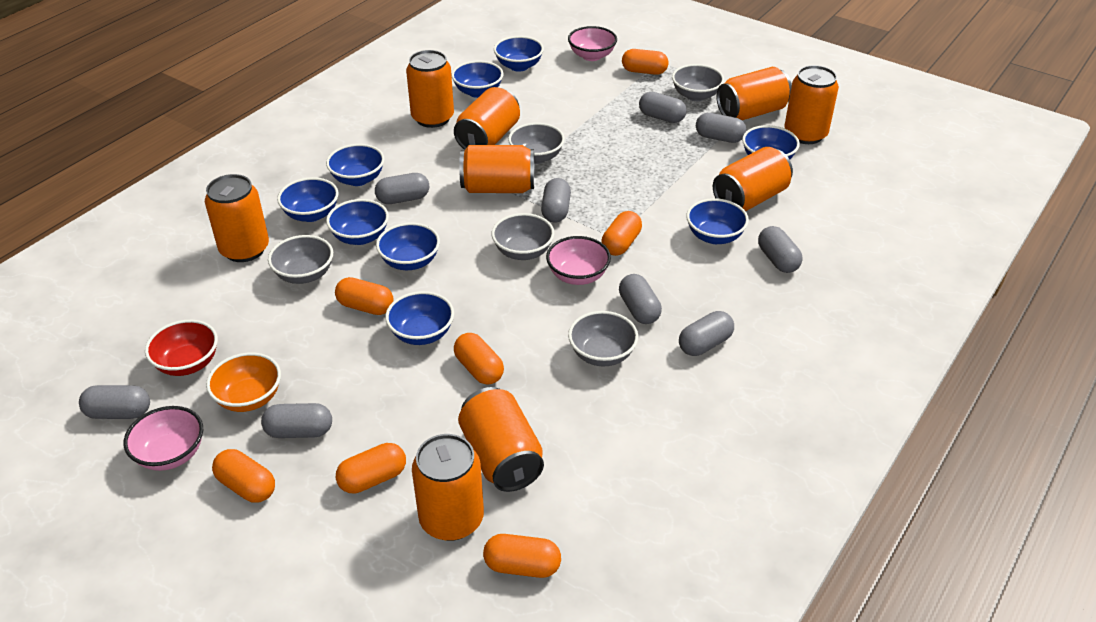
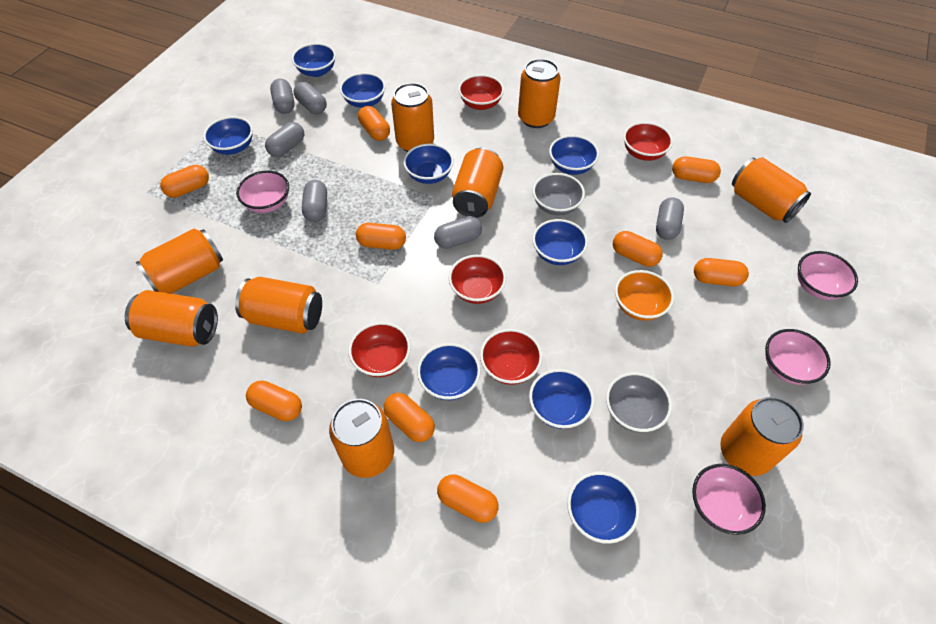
grey bowl: [268,235,333,284] [492,213,555,260] [508,123,565,164] [568,311,638,367] [672,64,724,101] = 5 -> [532,173,585,215] [606,372,672,432] = 2
grey capsule: [79,385,150,419] [261,403,332,438] [375,173,429,204] [541,178,571,223] [619,274,662,324] [639,92,687,123] [679,311,734,356] [696,113,747,143] [758,226,802,273] = 9 -> [265,122,304,157] [270,78,295,114] [294,82,327,114] [302,180,327,222] [434,216,482,249] [656,197,684,240] = 6
orange capsule: [212,449,275,503] [335,277,393,315] [336,443,406,494] [454,333,504,385] [483,534,561,578] [602,211,642,256] [622,49,668,75] = 7 -> [160,165,209,198] [246,381,302,421] [356,223,406,250] [358,106,390,141] [384,393,435,442] [437,474,499,523] [613,231,663,267] [672,156,721,183] [694,258,749,286] = 9
pink bowl: [124,406,203,471] [546,236,611,285] [568,26,617,61] = 3 -> [236,171,289,213] [692,464,766,535] [765,329,831,385] [798,251,858,300] = 4
red bowl: [145,320,218,376] = 1 -> [348,322,411,377] [449,255,506,304] [458,74,504,110] [480,329,542,385] [623,122,673,161] = 5

